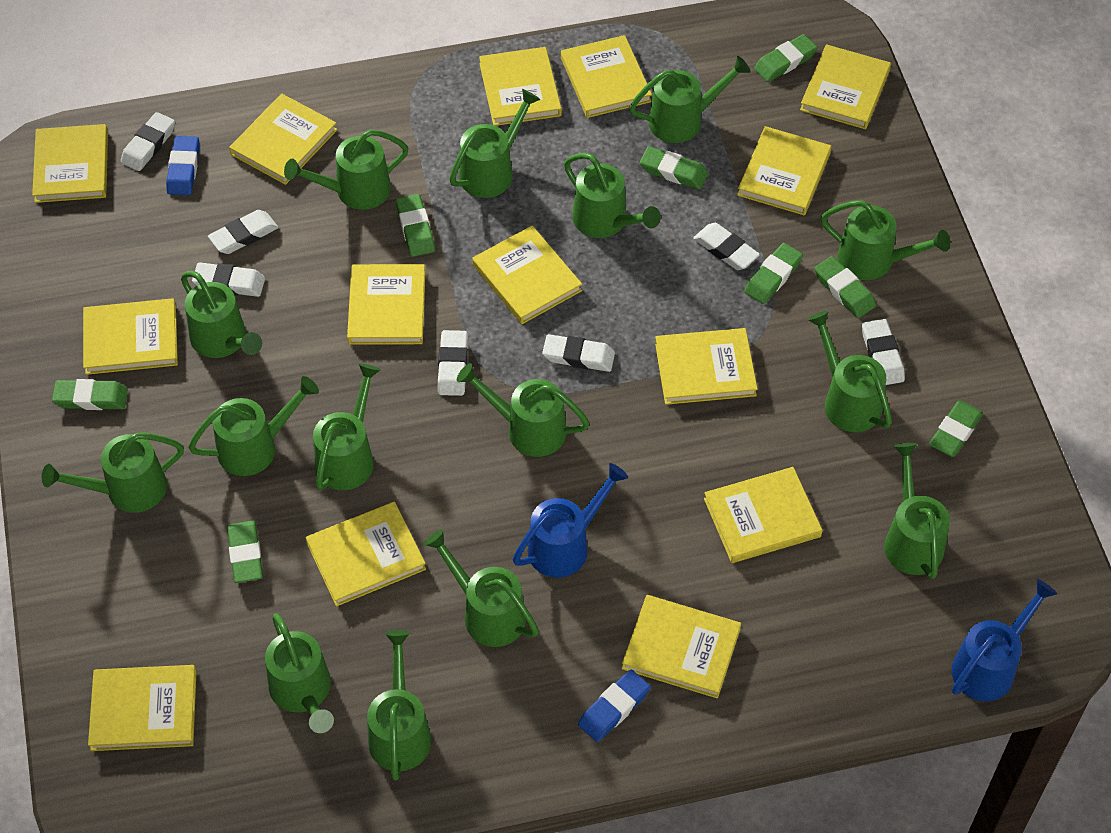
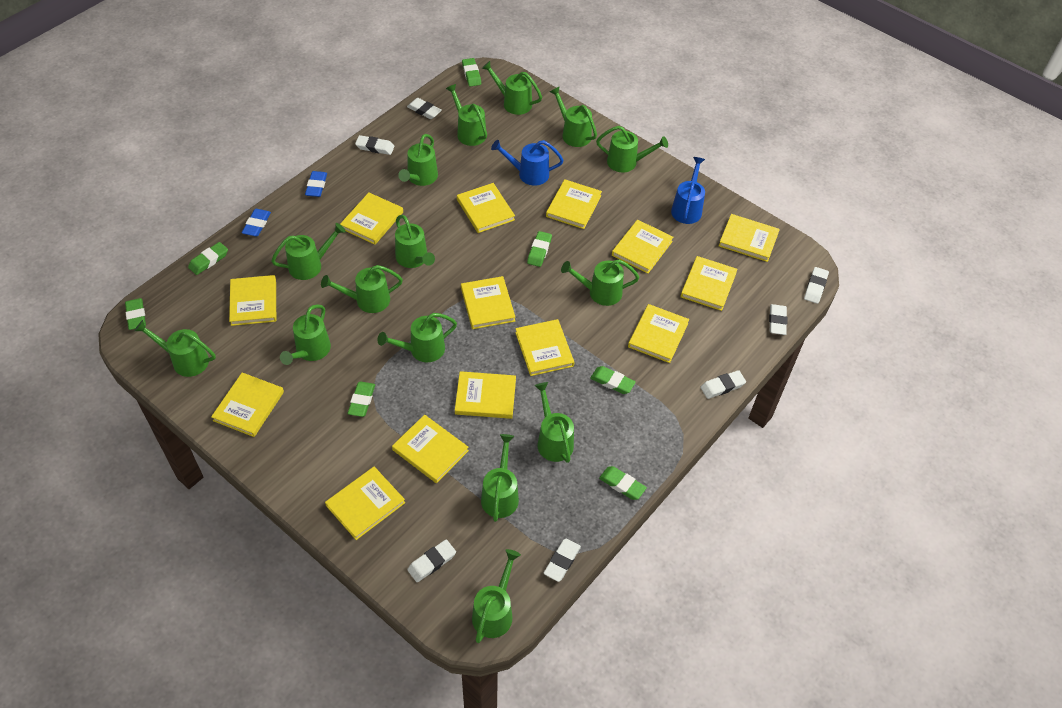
green eraser: [52,379,128,410] [227,520,263,583] [396,194,435,257] [640,146,708,189] [744,243,803,304] [754,34,818,82] [814,256,876,318] [929,401,983,457] = 8 -> [125,298,146,330] [188,242,228,275] [348,382,375,417] [462,58,481,86] [527,231,552,267] [590,366,636,394] [599,466,647,500] = 7

